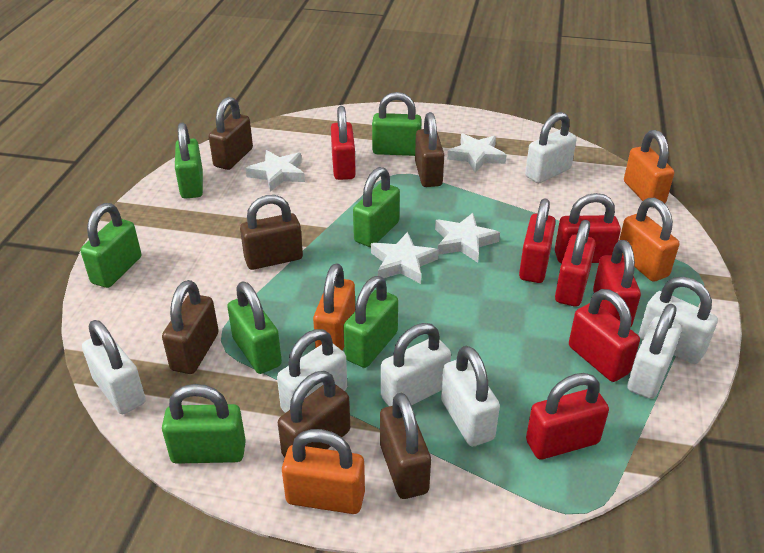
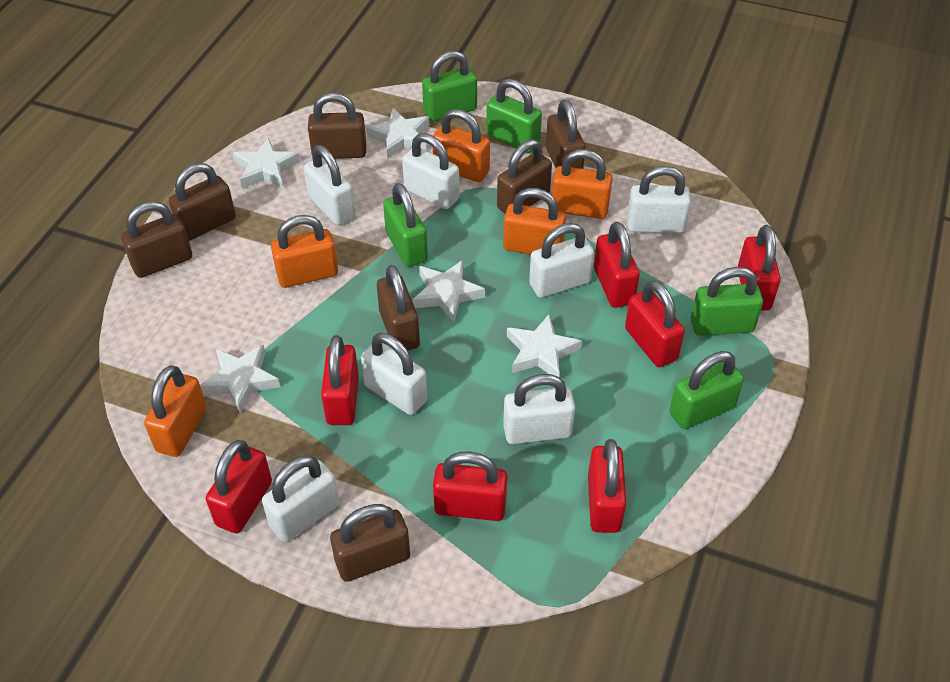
brown padlock: [162,280,219,374] [209,97,253,170] [240,195,303,270] [278,371,350,457] [380,393,431,499] [415,112,444,187] = 6 -> [121,201,192,278] [169,163,236,241] [308,93,366,159] [330,504,410,582] [377,265,420,350] [497,139,552,214] [546,100,585,169] = 7
green padlock: [81,203,141,288] [162,384,246,464] [175,122,203,199] [227,282,282,374] [343,276,398,368] [353,167,400,247] [372,92,422,156] = 7 -> [383,183,428,267] [422,51,477,122] [486,79,542,153] [670,351,744,429] [691,267,763,336] = 5
orange padlock: [282,429,365,514] [313,263,355,351] [619,198,679,282] [624,130,674,204] = 4 -> [144,365,207,457] [271,215,338,288] [433,109,490,182] [503,188,566,255] [552,149,613,219] = 5
white star: [245,150,305,192] [371,232,439,284] [435,213,500,263] [447,133,506,173] = 4 -> [200,344,280,414] [233,137,300,188] [367,108,430,159] [413,260,485,322] [507,315,582,377] = 5

